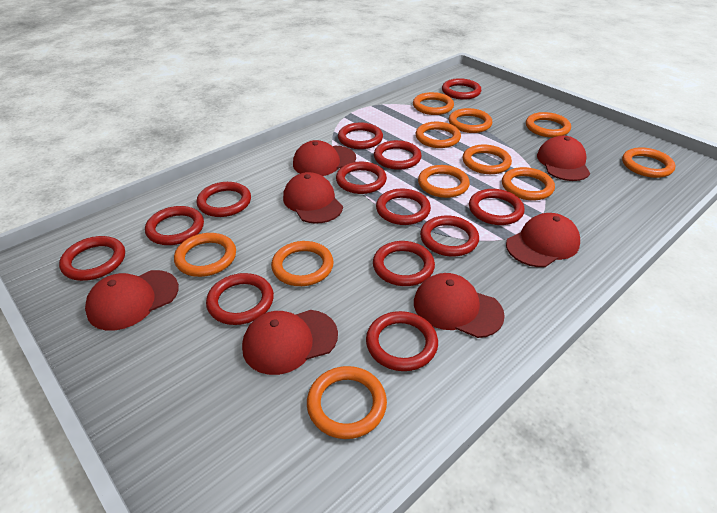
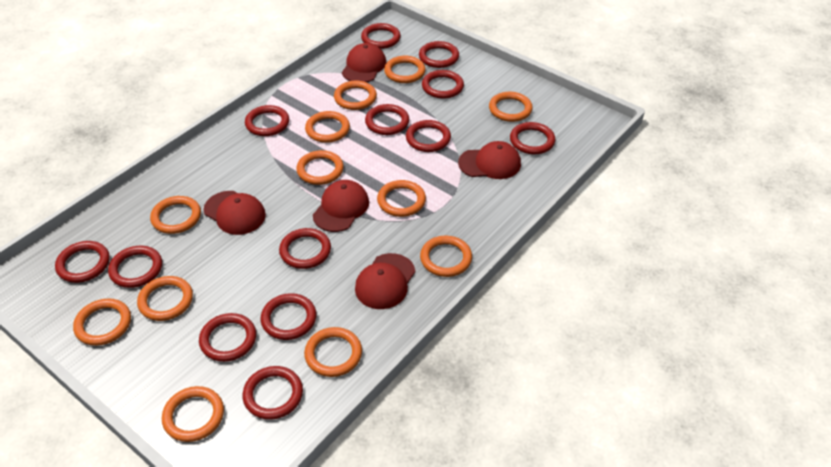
orange ring: [174,233,236,277] [271,241,334,286] [307,366,387,439] [413,92,454,115] [416,122,461,148] [418,165,470,198] [449,108,492,133] [463,145,512,174] [502,167,555,200] [526,112,571,138] [622,147,676,178] = 11 -> [73,298,131,346] [137,276,193,321] [150,196,201,234] [162,386,224,442] [296,150,344,185] [304,327,362,377] [305,111,350,143] [334,81,377,110] [377,180,426,217] [384,56,426,83] [420,236,472,277] [489,92,533,122] = 12
red cap: [85,270,179,330] [242,310,338,375] [283,172,343,224] [293,140,356,176] [414,273,505,338] [506,213,580,267] [537,136,590,181] = 7 -> [203,191,266,235] [313,180,369,232] [342,43,386,82] [355,253,415,309] [458,141,521,179] = 5

